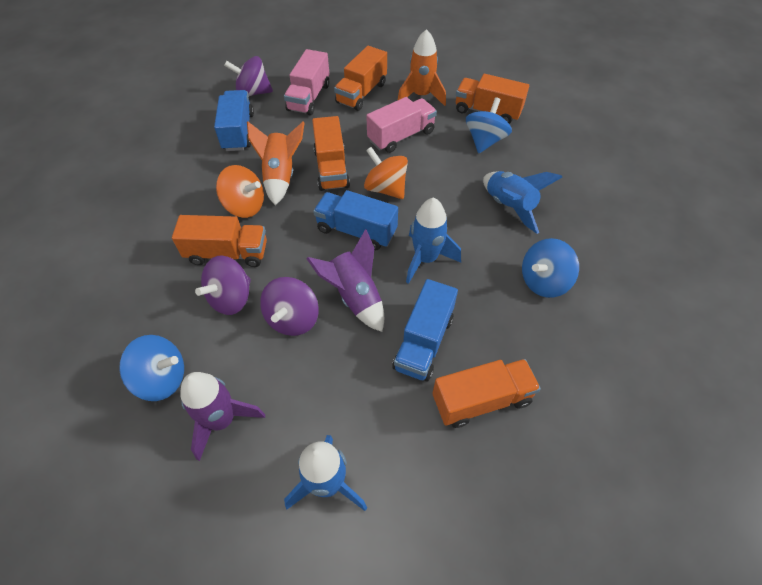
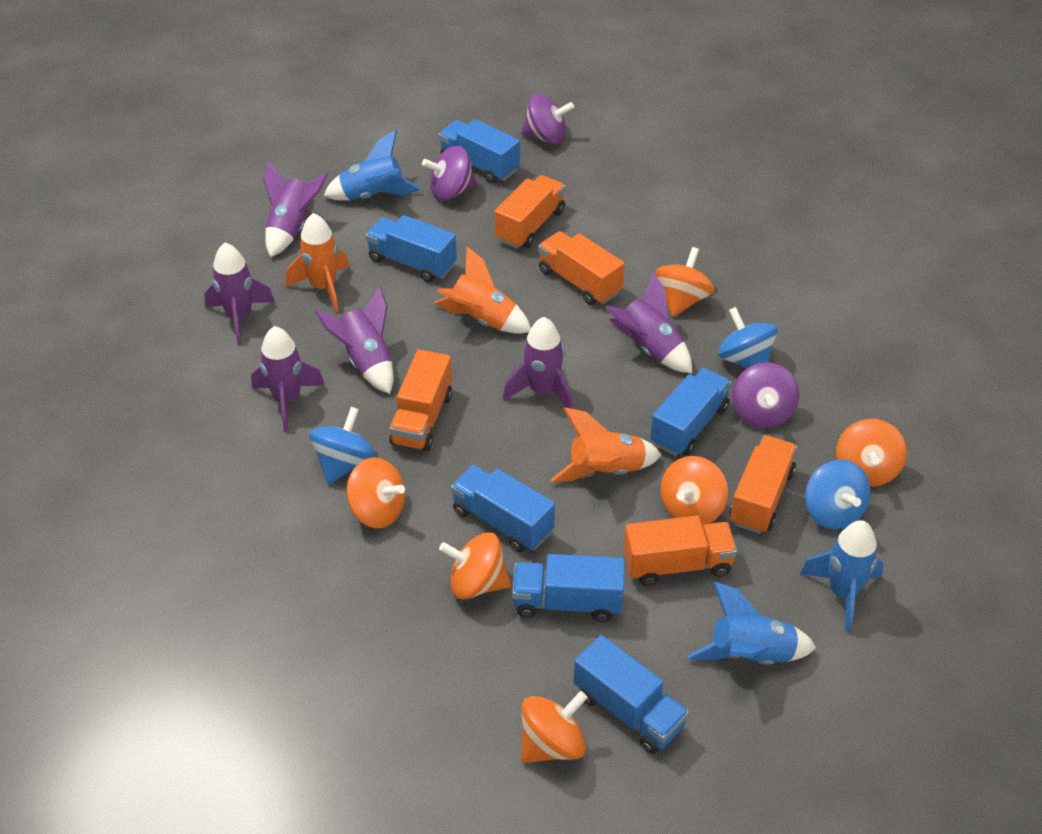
blue truck: [214,90,254,151] [313,190,398,250] [392,279,458,382] = 3 -> [365,215,457,282] [439,119,520,183] [451,465,555,552] [512,554,625,622] [573,635,689,754] [650,368,732,456] = 6
orange rocket: [247,121,305,205] [397,29,446,106] = 2 -> [285,213,349,312] [434,247,531,334] [551,407,661,482] = 3
orange spinning top: [216,165,264,218] [364,147,408,199] = 2 -> [347,457,405,528] [439,532,511,599] [521,691,588,763] [655,247,714,317] [660,456,728,526] [836,419,907,487] = 6
pink truck: [284,49,330,115] [366,97,437,153] = 2 -> none = 0
purple rocket: [180,372,265,461] [306,229,384,332] = 2 -> [204,243,275,345] [251,326,325,432] [263,160,329,257] [314,286,393,394] [502,317,573,409] [605,272,692,373] = 6

